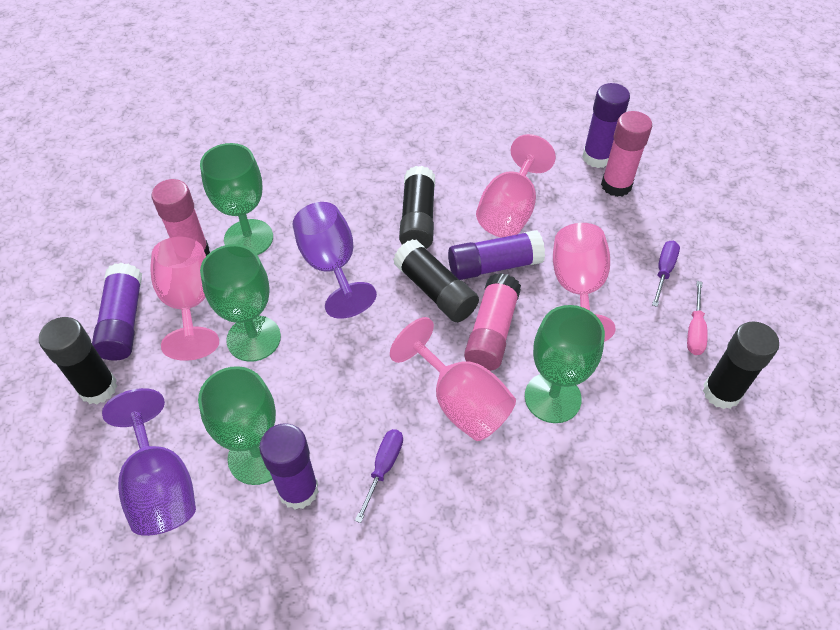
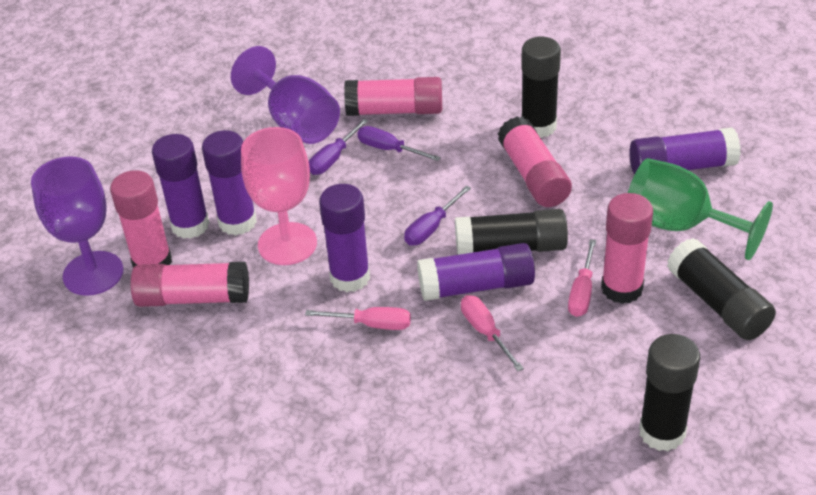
green goblet: [198,366,276,485] [200,143,273,255] [200,244,281,362] [525,305,605,423] = 4 -> [628,158,773,260] = 1
pink glue stick: [152,179,210,256] [464,273,521,371] [601,111,652,197] = 3 -> [110,170,172,268] [131,262,249,307] [344,77,442,116] [498,116,572,207] [601,193,653,304] = 5
pink goblet: [150,237,219,361] [390,317,516,441] [476,134,556,237] [553,223,615,342] = 4 -> [241,127,317,265] = 1
pink screwdriver: [687,281,708,355] = 1 -> [305,307,411,330] [461,295,524,371] [568,239,596,317] = 3
purple glue stick: [92,263,142,361] [259,423,319,510] [448,230,545,280] [582,83,630,168] = 4 -> [152,134,210,239] [202,130,257,236] [319,184,370,292] [417,243,535,301] [629,127,741,175] = 5
purple screwdriver: [355,429,403,523] [652,241,680,307] = 2 -> [309,119,369,175] [357,126,441,161] [404,186,471,245] = 3

